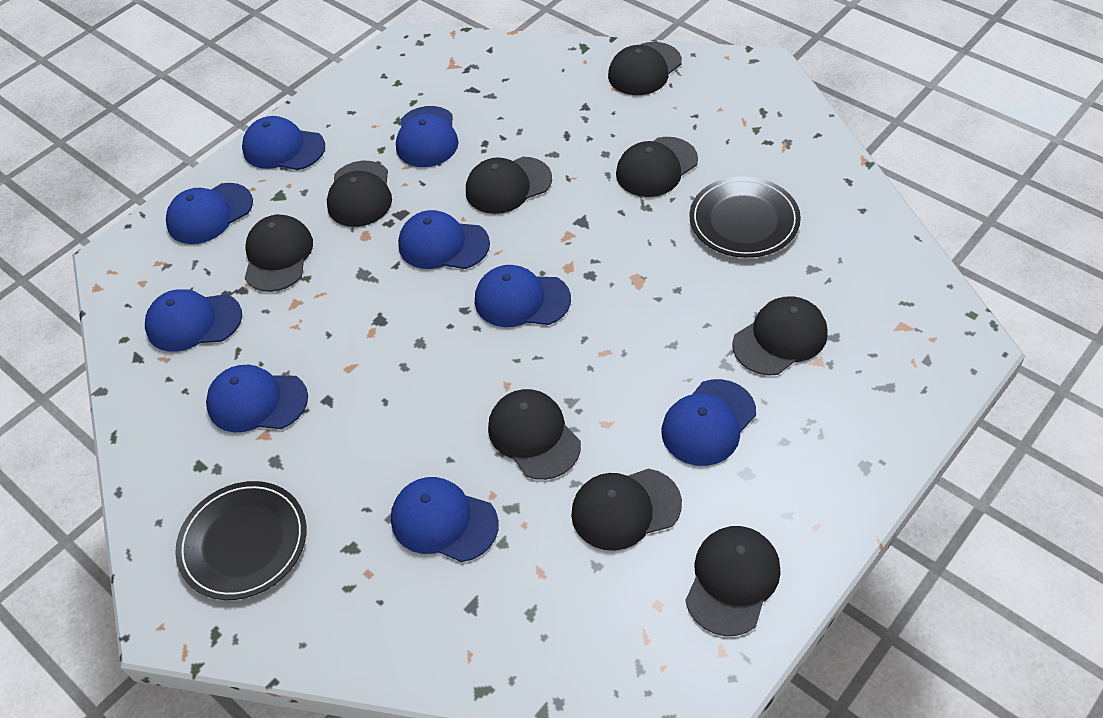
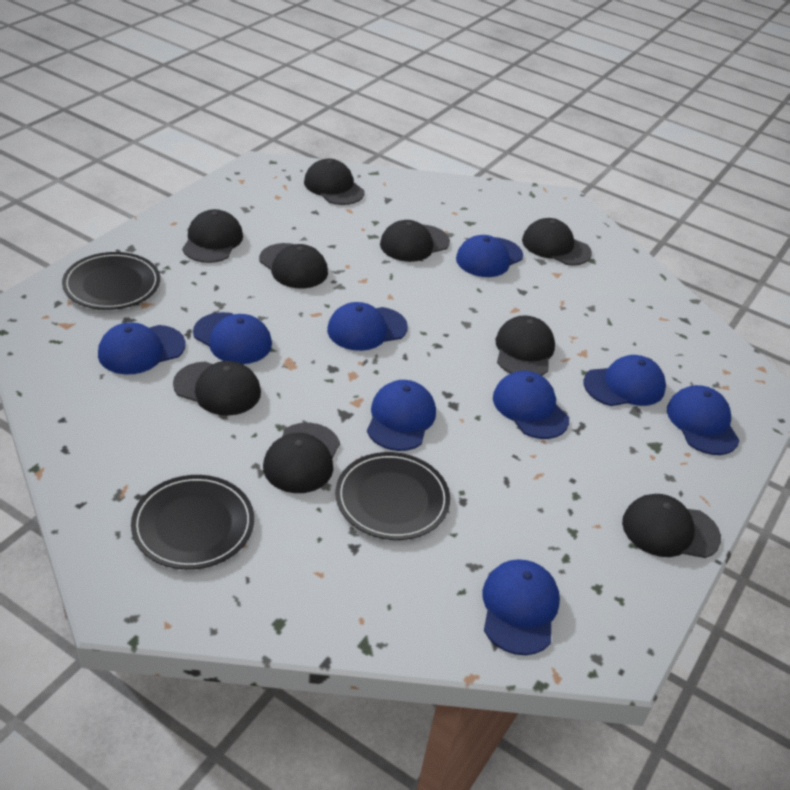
black plate: [175,481,307,600] [690,176,801,258] = 2 -> [62,252,160,310] [131,475,254,570] [335,452,450,540] = 3

